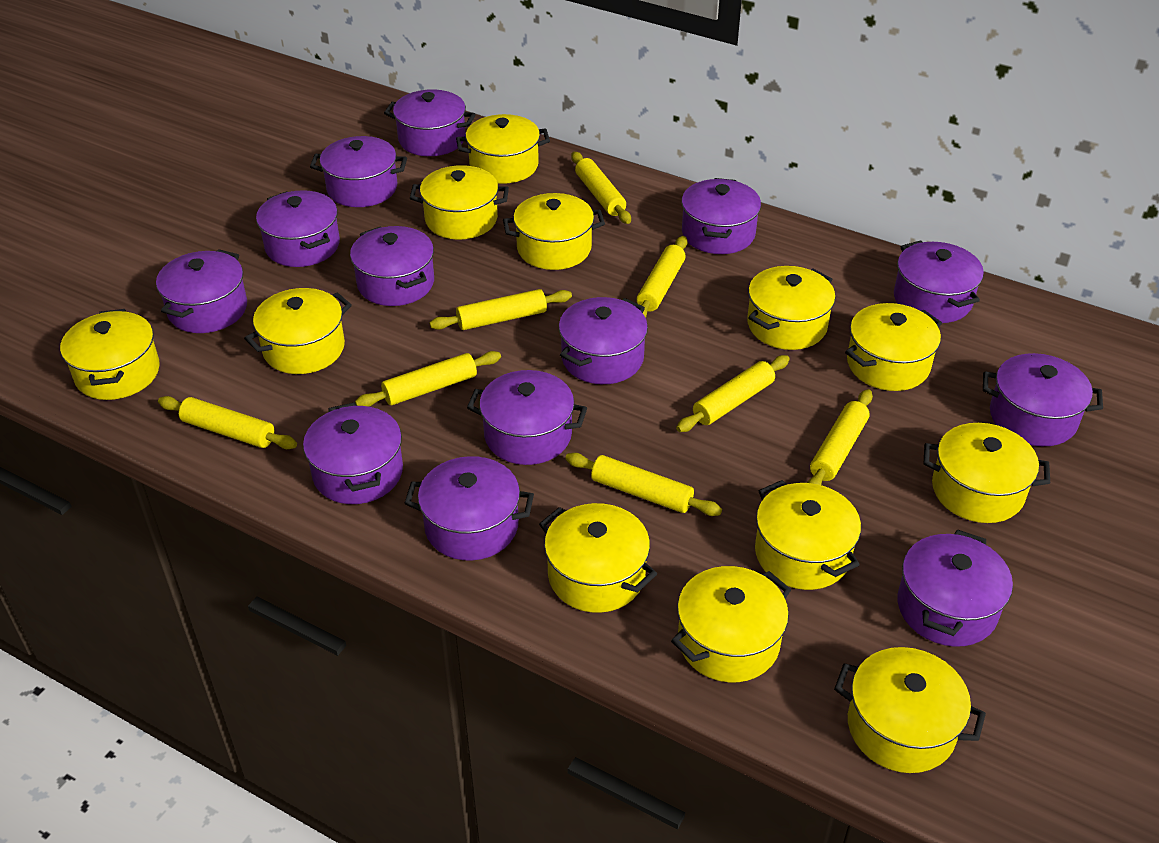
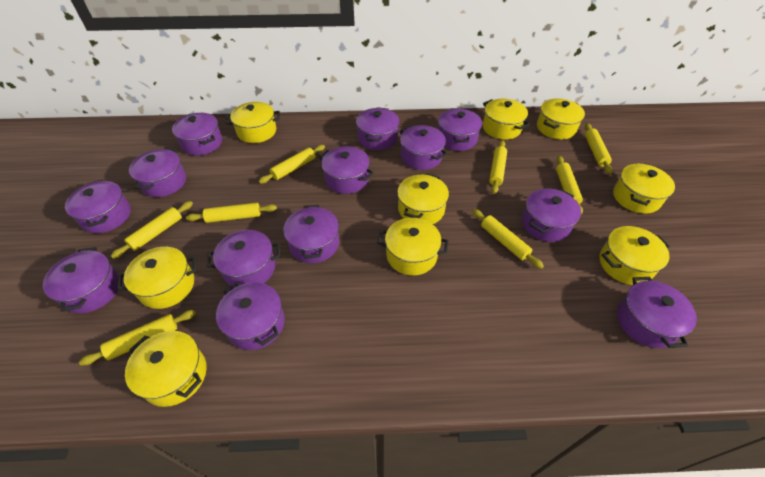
yellow pot: [60,309,160,400] [244,288,352,374] [410,165,509,240] [456,114,550,184] [503,193,605,270] [539,503,657,613] [671,566,791,682] [747,266,836,350] [755,480,861,590] [834,647,986,773] [845,303,942,391] [924,423,1050,523] = 12 -> [117,247,197,309] [125,331,207,407] [225,102,280,143] [377,218,449,276] [397,173,449,224] [483,98,530,140] [537,98,585,139] [600,226,670,285] [613,163,675,214] = 9

